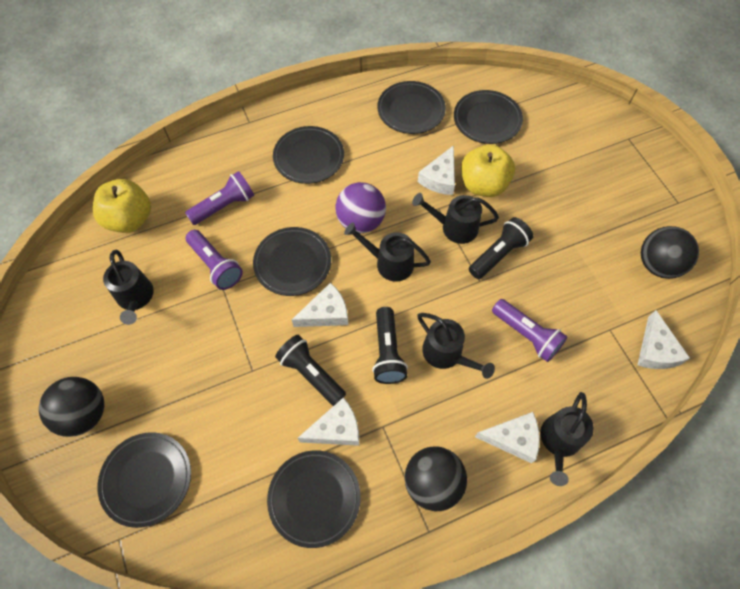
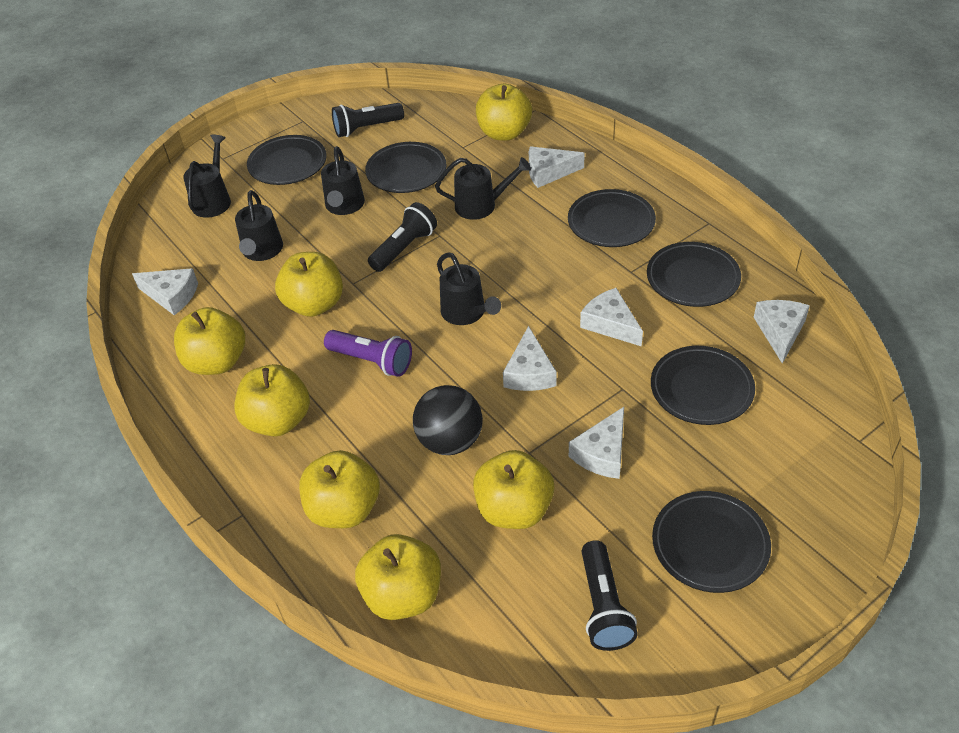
black ball: [39,377,104,437] [405,446,467,511] [641,226,699,279] = 3 -> [413,385,483,455] = 1
purple ball: [336,182,386,233] = 1 -> none = 0
purple flashlight: [185,171,254,225] [186,230,243,290] [492,299,567,362] = 3 -> [324,330,412,377] = 1
white cheese: [292,282,349,327] [298,397,359,446] [418,145,455,195] [475,412,540,463] [638,310,690,369] = 5 -> [132,268,198,315] [503,326,556,391] [529,146,585,188] [569,407,624,479] [580,288,643,346] [754,300,810,364] = 6
yellow apple: [93,179,151,233] [461,144,515,197] = 2 -> [174,307,245,375] [234,364,310,437] [275,252,343,317] [299,450,380,528] [355,534,441,620] [473,450,554,529] [476,84,532,141] = 7

